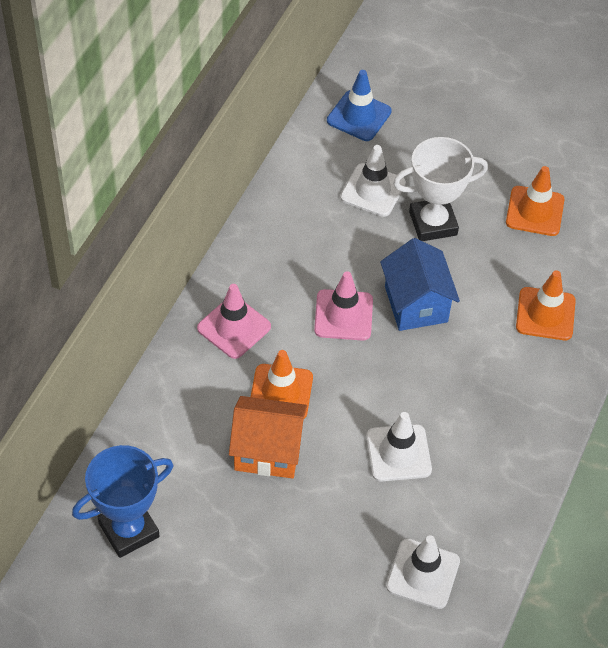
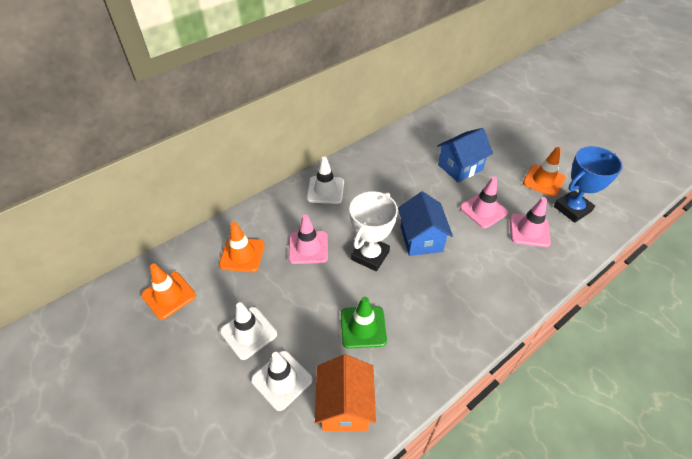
blue house: [380,238,460,331] = 1 -> [398,191,453,256] [437,128,493,182] = 2
blue traffic cone: [327,70,392,141] = 1 -> none = 0
green traffic cone: none = 0 -> [341,297,387,349] = 1
pink traffic cone: [197,284,271,359] [314,271,373,341] = 2 -> [288,214,328,264] [460,177,508,228] [510,197,551,247] = 3

